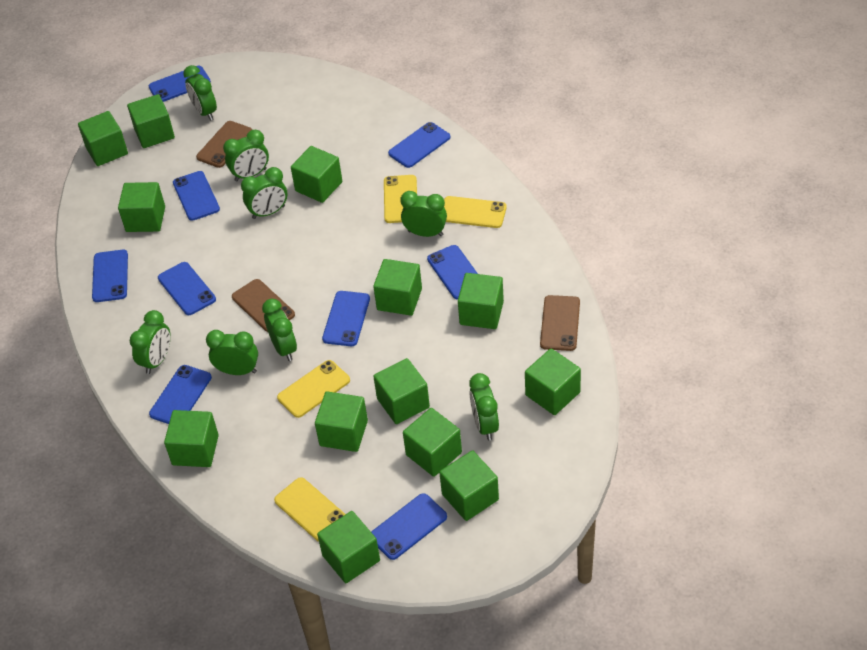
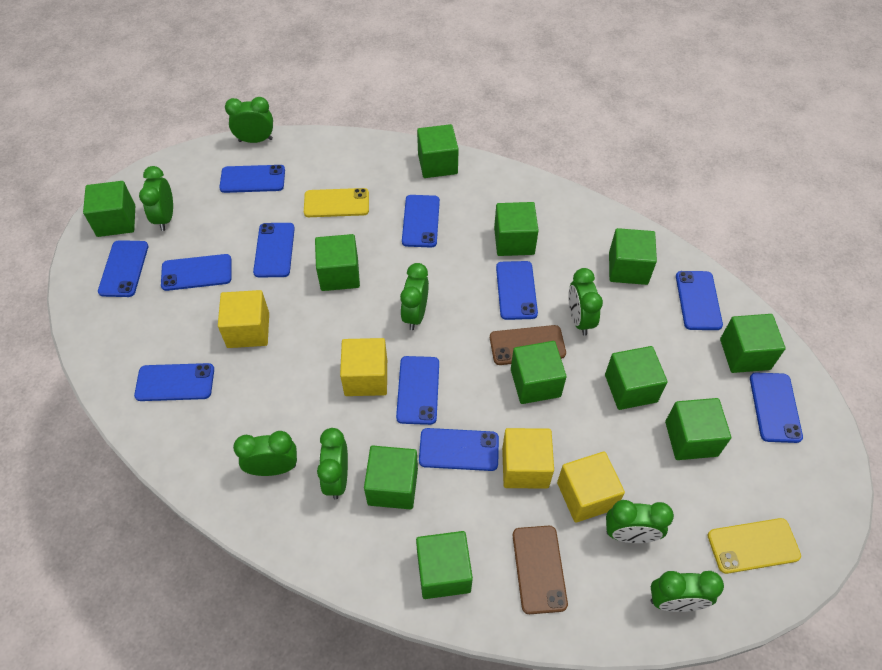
blue phone: [92,250,128,302] [149,66,211,102] [149,365,212,424] [158,262,216,315] [173,171,220,221] [322,291,370,346] [371,493,447,560] [388,122,450,168] [427,245,478,300] = 9 -> [98,240,148,297] [134,363,214,401] [161,254,231,291] [219,165,285,193] [253,223,295,277] [396,356,439,425] [402,195,440,248] [419,428,499,471] [496,261,538,320] [676,271,723,330] [750,373,803,443] = 11
brown phone: [196,121,252,168] [232,279,295,332] [540,295,580,351] = 3 -> [490,325,566,365] [513,526,568,614] = 2
green cube: [78,111,128,166] [118,182,165,232] [127,94,175,148] [164,410,219,467] [291,146,342,203] [315,391,368,452] [317,511,380,583] [373,259,422,316] [373,358,430,424] [403,408,462,477] [439,450,499,521] [458,273,504,329] [525,348,581,415] = 13 -> [83,181,135,237] [315,234,360,291] [364,446,418,510] [416,531,473,599] [417,124,459,178] [494,202,539,256] [511,341,567,404] [605,346,668,410] [609,228,657,285] [665,398,731,460] [720,314,786,373] = 11
yellow cube: none = 0 -> [218,290,269,348] [340,338,387,396] [502,428,554,489] [557,451,625,523] = 4
yellow phone: [274,477,345,542] [277,360,350,418] [384,175,417,223] [444,196,507,228] = 4 -> [304,188,369,217] [708,518,801,574] = 2

